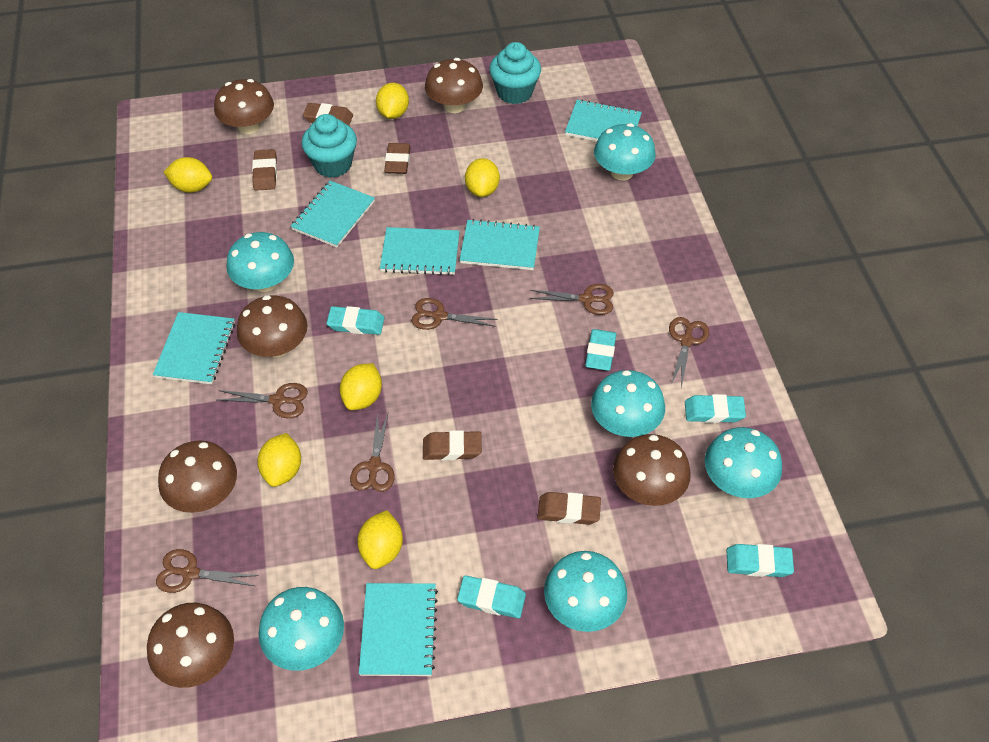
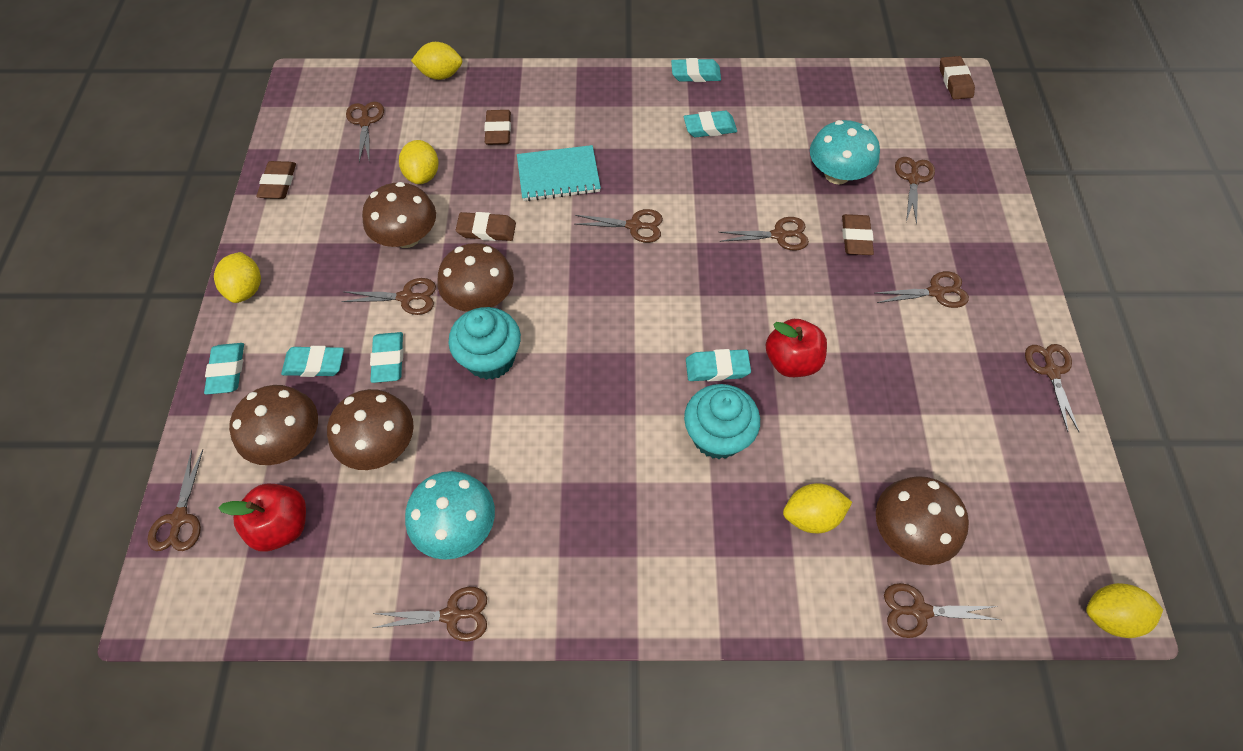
brown mushroom: [147,603,234,688] [158,440,237,513] [214,79,274,134] [237,295,308,358] [425,58,483,113] [613,434,691,506] = 6 -> [229,385,318,465] [327,389,414,470] [362,182,436,248] [437,243,514,312] [876,476,969,565] = 5
brown scissors: [156,549,259,593] [218,383,308,418] [350,414,395,492] [411,298,498,330] [529,284,614,315] [669,317,709,388] = 6 -> [147,450,203,551] [341,278,436,315] [346,102,384,163] [373,587,487,642] [575,209,663,243] [718,217,809,251] [876,271,969,308] [884,583,1000,638] [895,157,935,225] [1025,344,1079,432] = 10
red apple: none = 0 -> [218,484,306,551] [766,319,827,377] = 2
turquoise eraser: [326,306,384,335] [457,576,526,618] [585,329,617,371] [685,394,746,423] [726,544,794,577] = 5 -> [204,343,244,395] [281,346,344,377] [370,332,403,383] [671,58,721,82] [684,111,737,137] [686,349,751,381] = 6
turquoise mushroom: [226,232,294,292] [258,587,344,671] [544,551,627,632] [591,370,665,437] [594,123,656,181] [705,427,782,498] = 6 -> [405,471,495,560] [810,120,880,185] = 2
turquoise notebook: [153,312,235,384] [291,181,375,248] [359,583,438,676] [380,227,459,275] [460,219,540,270] [565,99,642,141] = 6 -> [517,145,601,201] = 1
yellow lemon: [164,157,212,193] [257,433,301,487] [340,363,382,410] [357,510,403,569] [376,83,409,119] [465,158,500,197] = 6 -> [214,252,261,303] [399,140,439,184] [411,42,462,80] [783,483,852,533] [1086,583,1163,638] = 5

